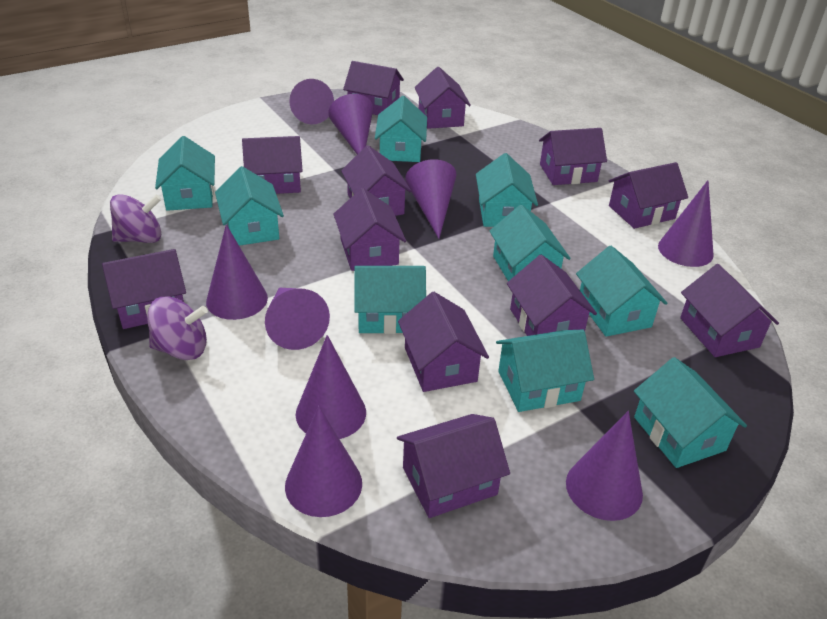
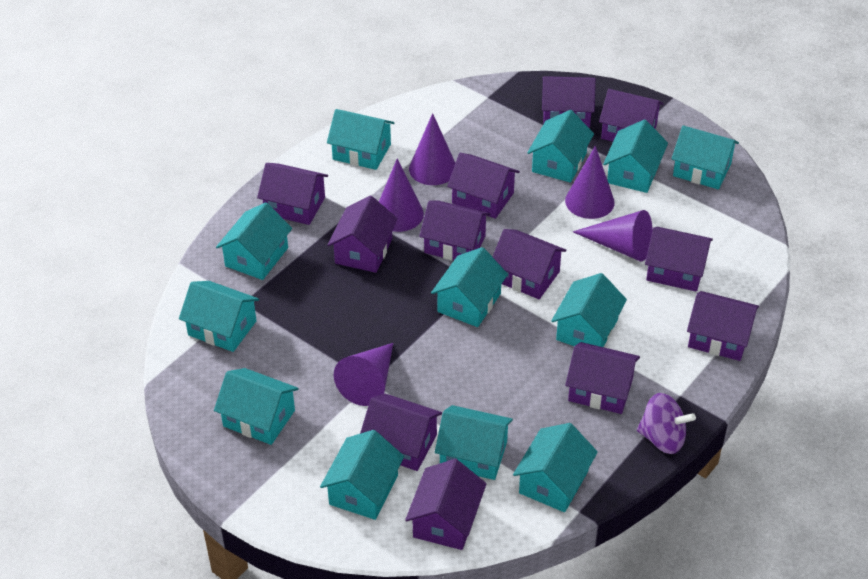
purple cone: [206,224,268,320] [265,288,330,350] [285,406,362,517] [289,79,334,124] [296,335,366,439] [328,94,373,154] [405,159,457,239] [566,411,643,521] [658,180,714,267] = 9 -> [334,343,393,406] [379,159,424,232] [409,113,455,185] [565,146,615,219] [573,210,653,262] = 5
purple spinning top: [110,194,161,243] [147,296,208,360] = 2 -> [637,393,696,454] = 1
turquoise house: [155,136,215,211] [215,166,284,246] [354,266,426,334] [375,96,427,162] [476,153,538,227] [489,205,571,281] [496,330,594,412] [576,246,667,337] [634,357,747,468] = 9 -> [179,281,259,352] [214,368,299,445] [216,202,292,280] [320,430,404,520] [327,109,395,170] [431,247,508,327] [435,405,513,480] [513,423,598,512] [527,110,594,183] [551,273,627,347] [603,119,668,193] [671,125,739,189] = 12

